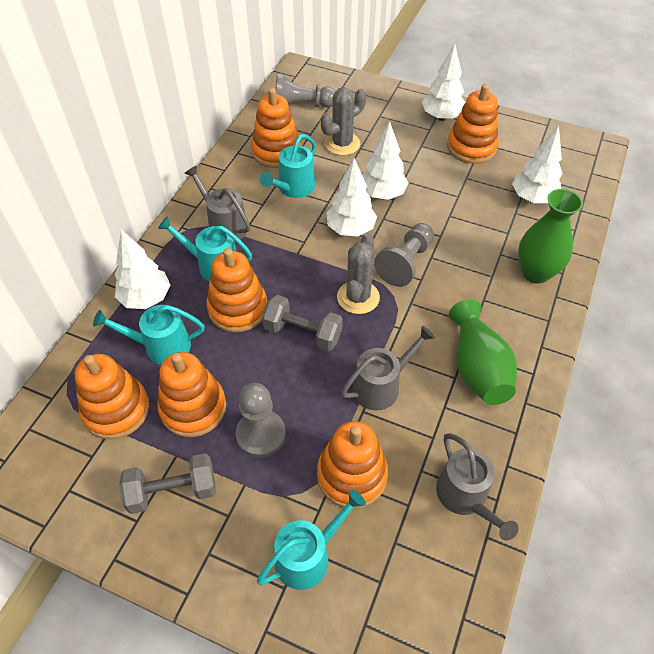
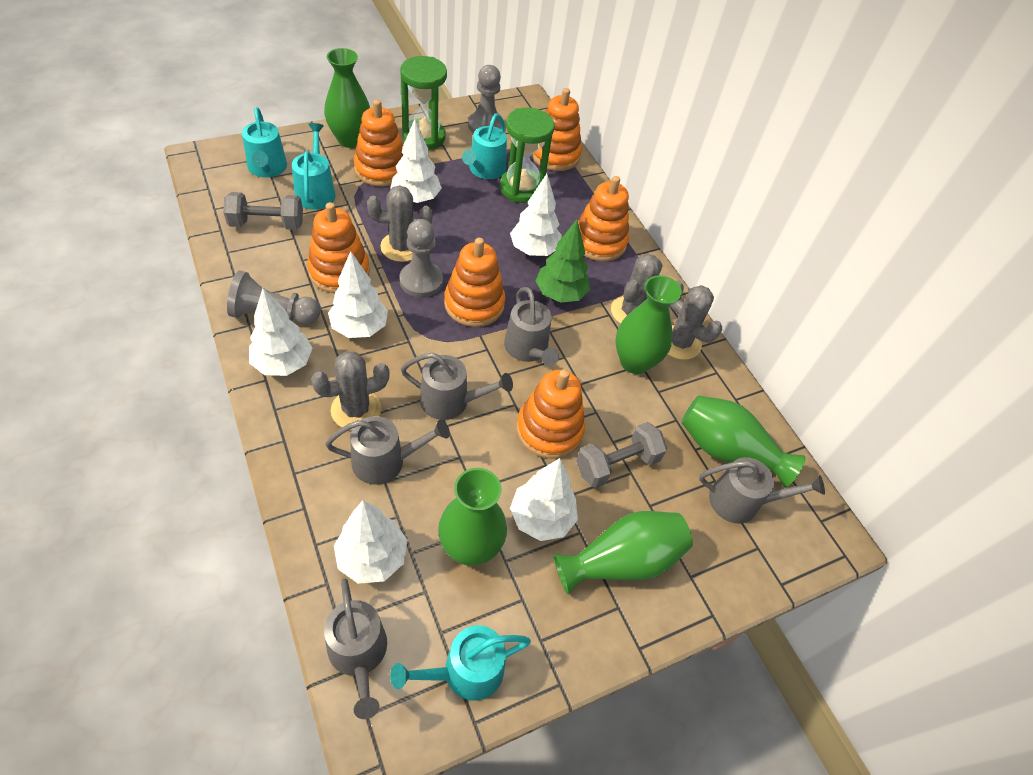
green hourglass: none = 0 -> [400,56,447,150] [500,107,554,203] = 2
green tree: none = 0 -> [536,220,590,303] = 1
green vase: [449,299,517,405] [518,189,583,284] = 2 -> [324,48,370,148] [438,468,507,566] [554,511,693,595] [615,275,682,374] [681,395,805,487] = 5
grey cactus: [321,87,366,155] [337,234,380,314] = 2 -> [311,351,390,430] [367,185,433,262] [611,254,663,324] [668,280,722,360] = 4
grey watering can: [184,165,250,242] [341,326,435,410] [436,433,518,541] = 3 -> [324,579,387,719] [325,416,450,485] [401,353,513,420] [504,287,559,366] [699,457,825,524] = 5
white tree: [115,229,171,309] [326,158,377,236] [362,121,409,200] [422,44,466,121] [512,126,562,203] = 5 -> [249,288,312,376] [328,251,388,338] [334,500,407,584] [390,119,442,203] [510,174,562,256] [510,458,578,541] = 6

